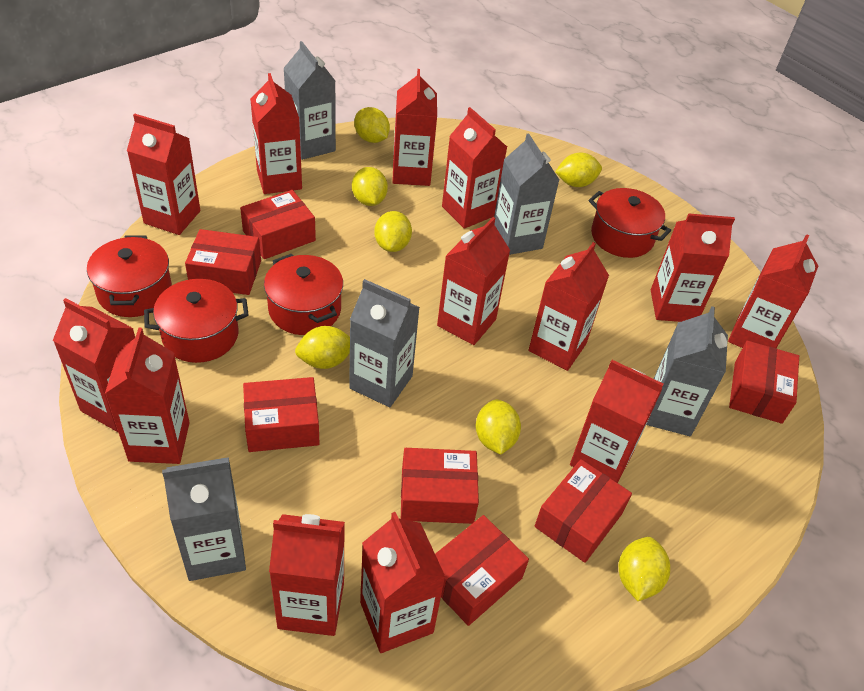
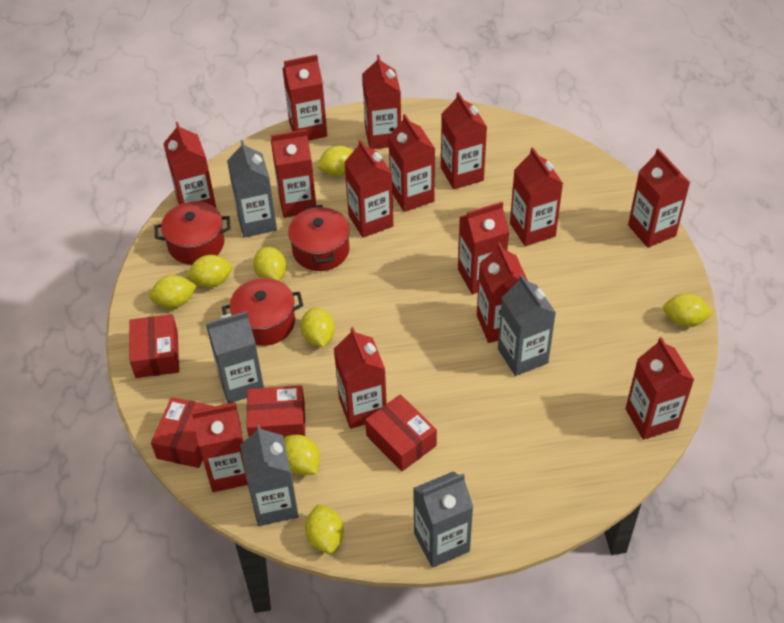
red box: [185,229,261,295] [240,190,316,259] [243,377,319,452] [401,448,479,524] [435,515,529,626] [535,459,632,563] [729,341,799,424] = 7 -> [129,314,179,378] [151,397,214,468] [246,386,305,438] [365,394,437,472] = 4
red carton: [53,298,135,432] [105,328,190,464] [127,114,200,235] [250,73,302,194] [269,514,345,636] [360,512,445,653] [392,69,437,186] [437,217,510,345] [442,107,507,229] [528,242,609,371] [570,360,663,483] [651,213,735,322] [728,234,818,348] = 13 -> [163,122,217,209] [191,402,248,492] [271,129,316,218] [282,55,327,141] [334,327,387,429] [344,139,393,238] [362,55,401,149] [388,114,435,212] [441,92,487,189] [458,202,509,294] [477,243,528,343] [510,148,563,246] [625,337,694,440] [628,148,690,248] = 14
red pot: [87,235,172,317] [144,279,249,363] [264,254,343,335] [589,188,671,258] = 4 -> [155,201,231,265] [222,278,303,346] [288,205,350,271] = 3
yellow lemon: [295,326,350,369] [352,167,388,206] [354,107,390,143] [374,211,412,252] [476,399,521,455] [555,152,602,187] [619,537,670,601] = 7 -> [149,275,197,309] [185,255,232,288] [253,247,286,281] [284,435,320,475] [301,308,335,347] [305,504,344,554] [316,146,353,176] [663,293,713,327] = 8

